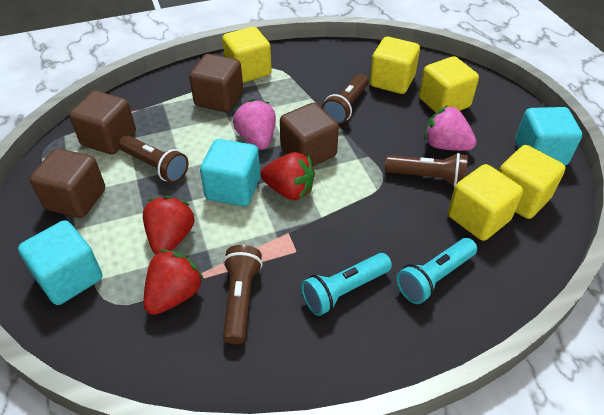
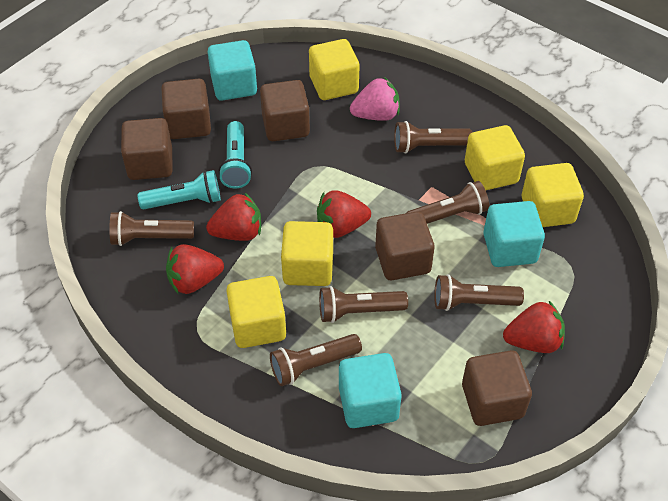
brown cube: [29,148,105,218] [69,91,136,155] [189,54,243,112] [280,103,339,167] = 4 -> [121,118,173,180] [161,79,211,139] [260,80,310,141] [375,212,435,280] [462,350,532,426] = 5
brown flashlight: [118,135,189,183] [223,245,263,344] [322,74,369,125] [385,153,468,187] = 4 -> [109,211,194,246] [270,334,362,386] [319,286,408,323] [394,121,472,153] [406,181,489,224] [434,274,524,311] = 6
pink strawberry: [233,99,276,150] [424,106,477,151] = 2 -> [350,77,400,121] = 1
red strawberry: [143,196,194,255] [144,250,204,315] [260,152,315,200] = 3 -> [166,244,224,294] [206,193,261,241] [317,190,371,238] [503,301,565,353] = 4

